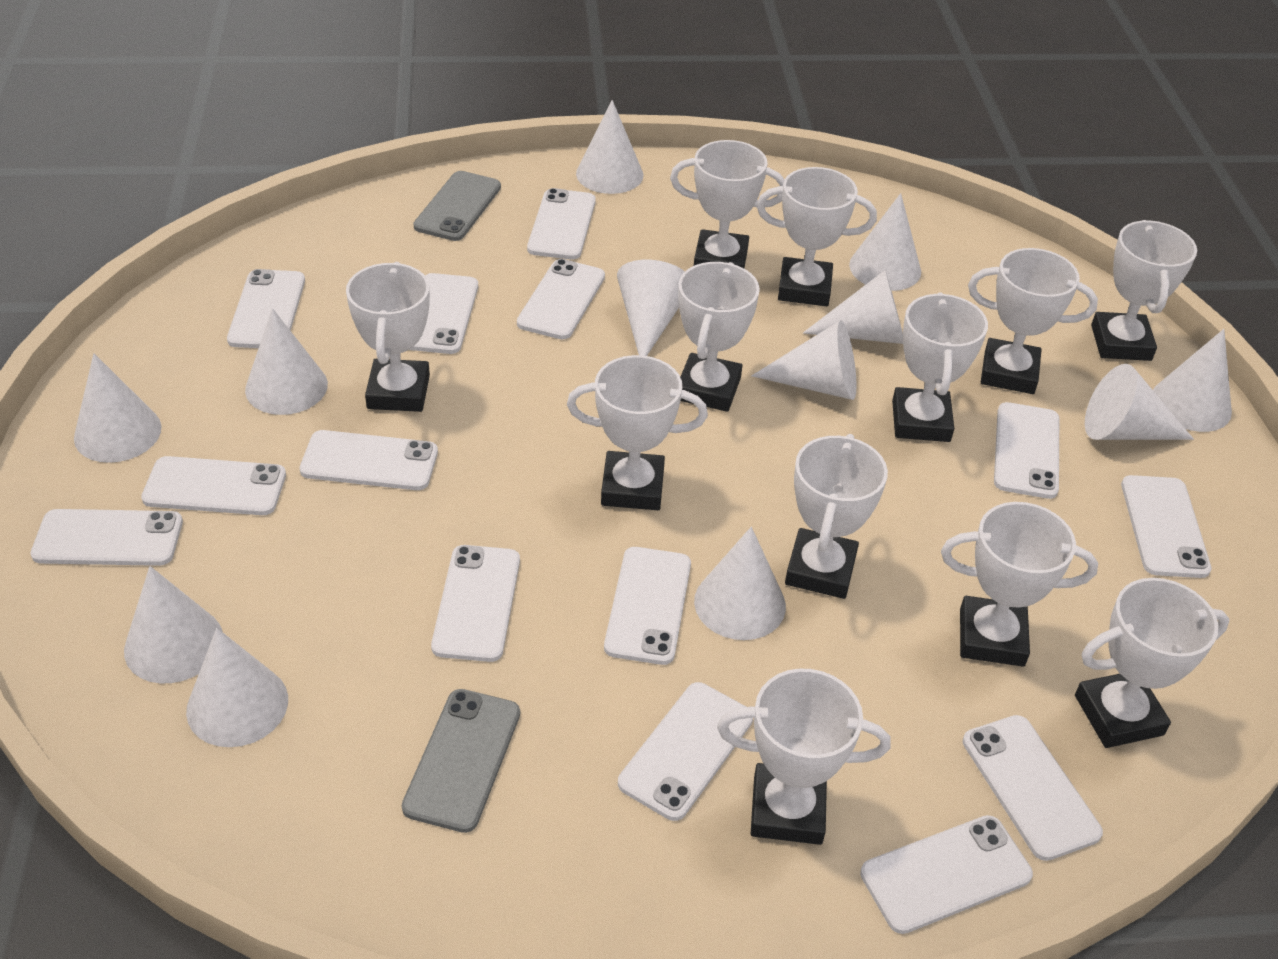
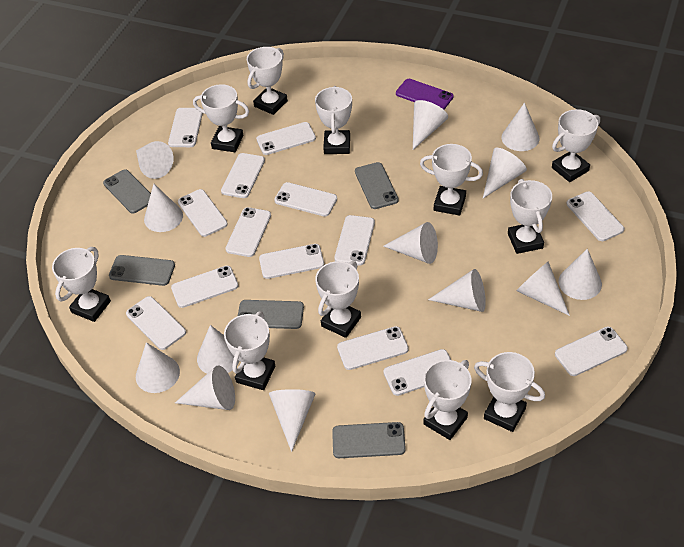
grey phone: [402,689,520,833] [413,171,501,241] = 2 -> [103,169,151,214] [109,255,175,286] [238,300,304,329] [332,422,406,458] [355,162,399,209] = 5
purple phone: none = 0 -> [396,79,453,110] = 1
white cone: [74,353,161,463] [124,566,223,683] [186,628,288,747] [245,308,328,415] [576,100,643,194] [617,260,685,356] [694,527,786,640] [751,320,856,400] [803,270,903,344] [849,193,921,291] [1085,364,1194,440] [1153,329,1232,432] = 12 -> [136,141,174,179] [136,342,180,393] [144,184,183,232] [175,365,235,410] [197,325,240,374] [269,389,315,452] [383,222,438,264] [413,100,448,150] [428,269,486,312] [483,148,527,198] [502,103,539,151] [516,262,570,316] [559,249,602,300] = 13
white trophy: [346,262,430,412] [567,355,708,510] [670,140,785,268] [678,262,760,412] [717,669,891,845] [757,167,877,306] [785,434,888,599] [892,292,988,442] [941,502,1098,667] [968,248,1098,394] [1075,578,1229,748] [1091,220,1197,361] = 12 -> [52,247,111,322] [193,84,249,152] [224,311,275,390] [247,47,288,115] [315,86,352,154] [315,261,361,338] [420,144,483,216] [424,360,471,440] [474,352,545,432] [508,179,552,254] [552,109,600,182] = 11

